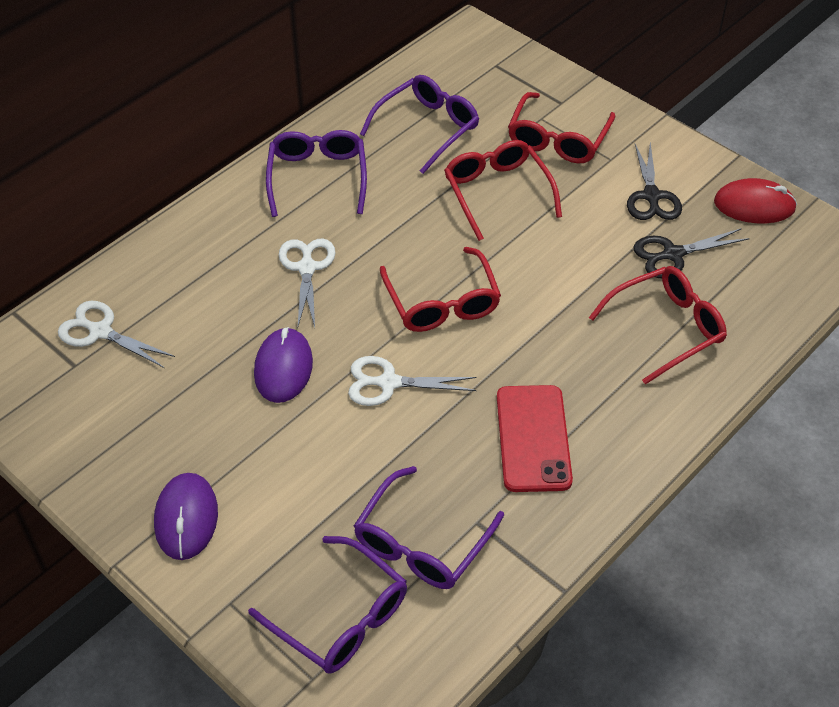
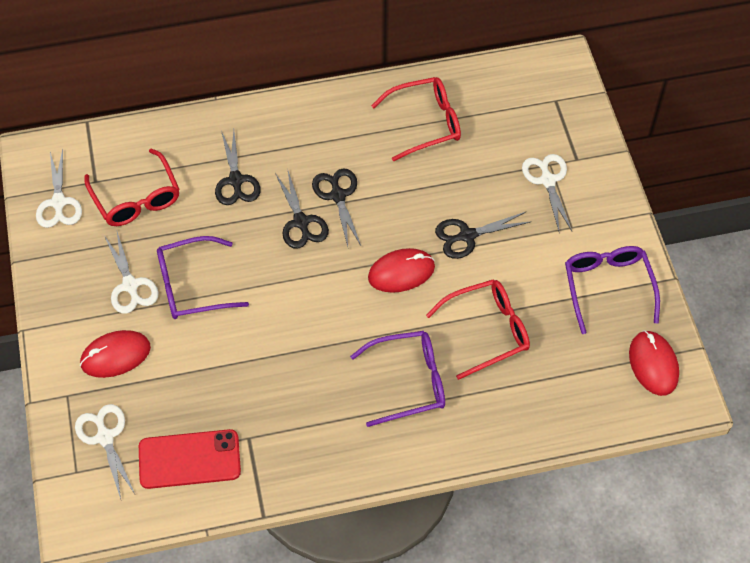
black scissors: [627,142,682,220] [634,228,750,278] = 2 -> [215,130,261,205] [275,171,329,249] [312,168,361,247] [435,212,530,259] = 4
purple glasses: [248,536,407,673] [266,130,367,217] [354,466,504,589] [360,75,479,174] = 4 -> [157,236,249,319] [350,331,445,427] [565,246,660,334] = 3
purple mouse: [154,473,218,560] [254,327,313,403] = 2 -> none = 0
red glasses: [380,247,501,332] [444,140,562,241] [508,92,615,164] [589,266,727,385] = 4 -> [84,148,179,226] [371,77,461,161] [426,279,530,380] = 3
red mouse: [714,178,797,224] = 1 -> [80,330,151,378] [368,248,435,293] [629,330,679,396] = 3
white scissors: [58,301,175,368] [279,238,336,327] [348,356,477,406] = 3 -> [36,149,82,228] [75,404,135,499] [104,232,159,314] [522,154,572,231] = 4

